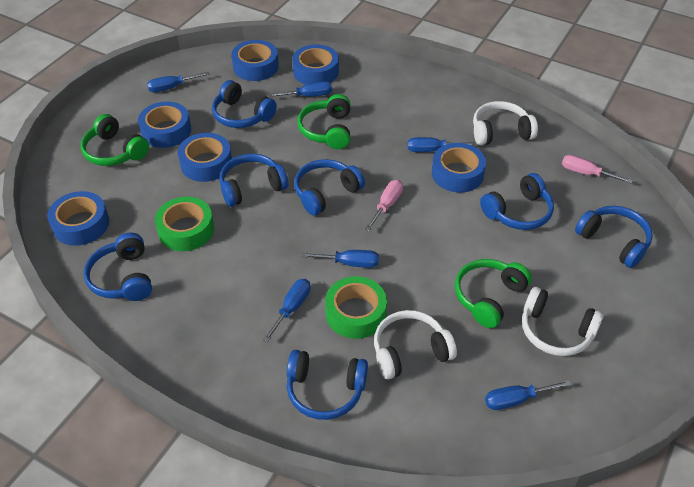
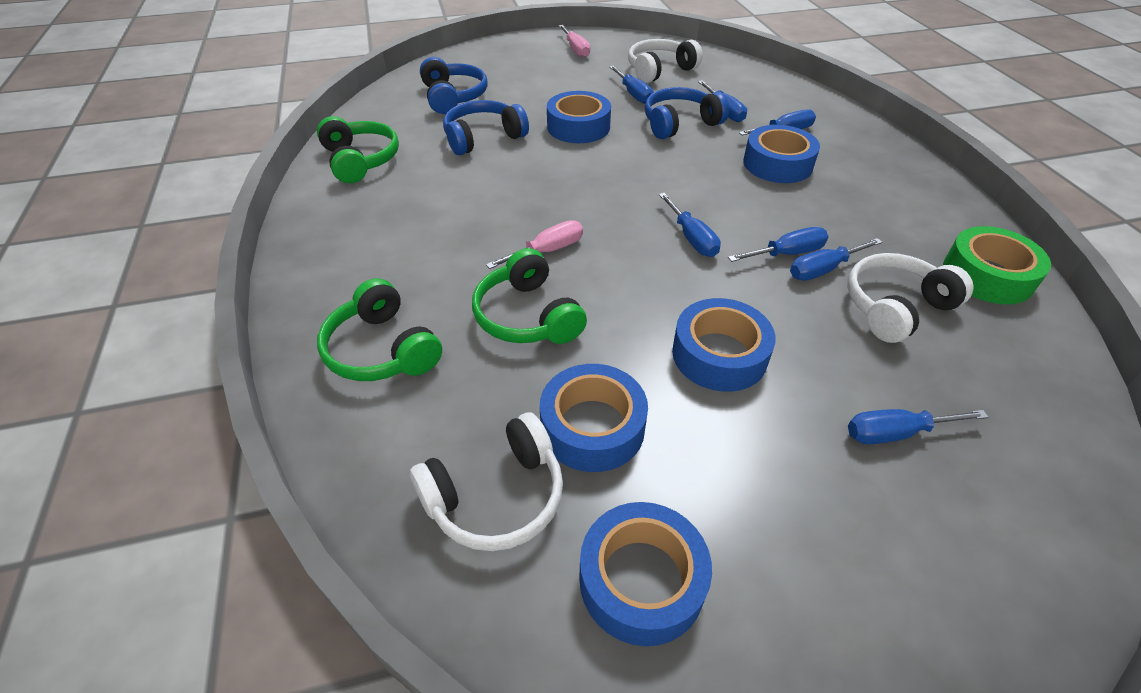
blue headphones: [84,233,152,301] [212,80,277,128] [219,154,288,207] [287,350,368,420] [294,159,365,216] [480,173,554,230] [575,206,653,268] = 7 -> [420,57,488,114] [443,100,529,155] [645,87,729,139] = 3
blue screwdriver: [147,72,210,92] [263,279,311,342] [268,81,332,97] [301,250,379,268] [408,137,476,152] [485,380,571,410] = 6 -> [609,65,654,104] [659,193,721,257] [698,80,747,122] [728,227,829,262] [739,109,816,135] [790,238,883,280] [848,409,989,444] = 7
blue tape: [47,191,109,246] [138,102,191,148] [178,133,232,182] [231,40,279,81] [292,44,339,85] [432,143,486,193] = 6 -> [540,364,648,472] [547,91,611,143] [579,502,712,646] [672,298,776,392] [743,125,820,183] = 5
green tape: [155,197,214,251] [325,276,387,339] = 2 -> [943,226,1051,304] = 1

